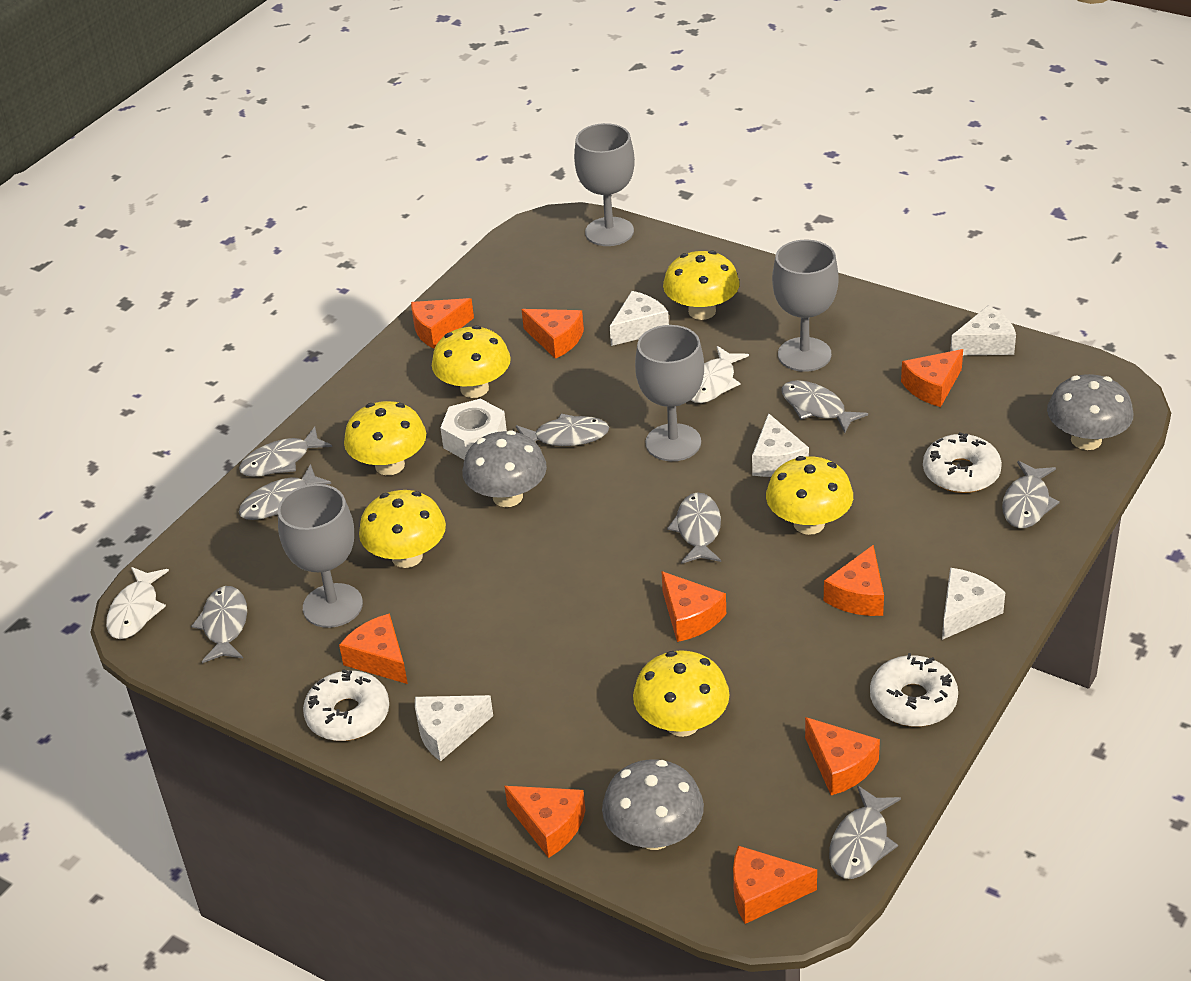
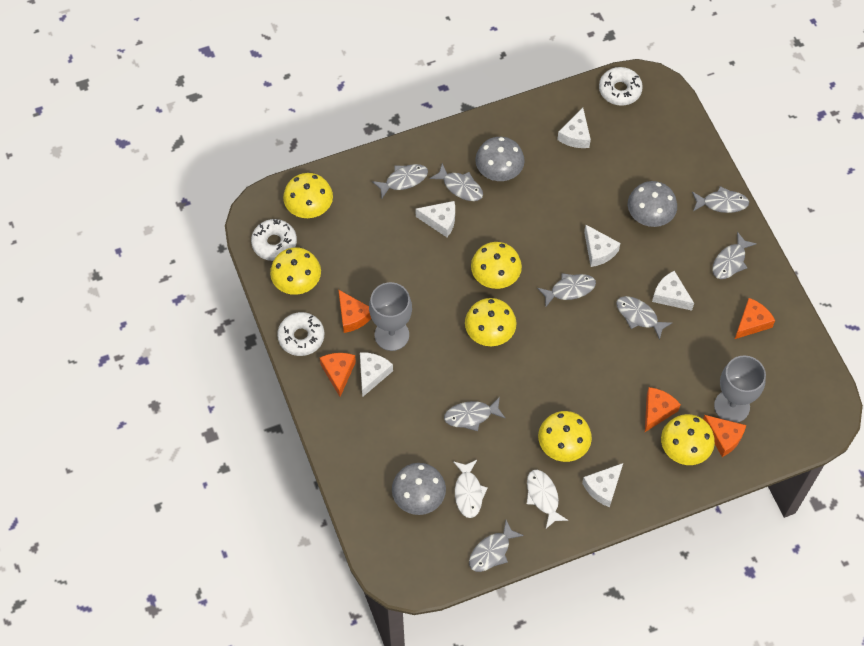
grey goblet: [278,484,363,628] [574,123,635,246] [635,325,704,461] [772,239,839,372] = 4 -> [369,282,412,351] [714,355,766,423] = 2
orange cheese: [339,613,408,684] [411,298,474,349] [505,786,585,858] [522,309,584,359] [661,571,726,642] [733,846,817,924] [805,717,880,795] [824,545,884,616] [901,349,963,407] = 9 -> [320,353,356,397] [338,289,371,333] [645,387,681,432] [703,415,746,457] [735,298,775,339] = 5
white cheese: [415,695,493,761] [610,291,669,346] [752,413,809,477] [942,568,1005,640] [950,305,1016,355] = 5 -> [360,352,393,397] [416,201,455,237] [557,108,591,148] [582,463,623,507] [584,225,620,267] [652,271,694,311] = 6
white nut: [440,399,507,460] = 1 -> none = 0

